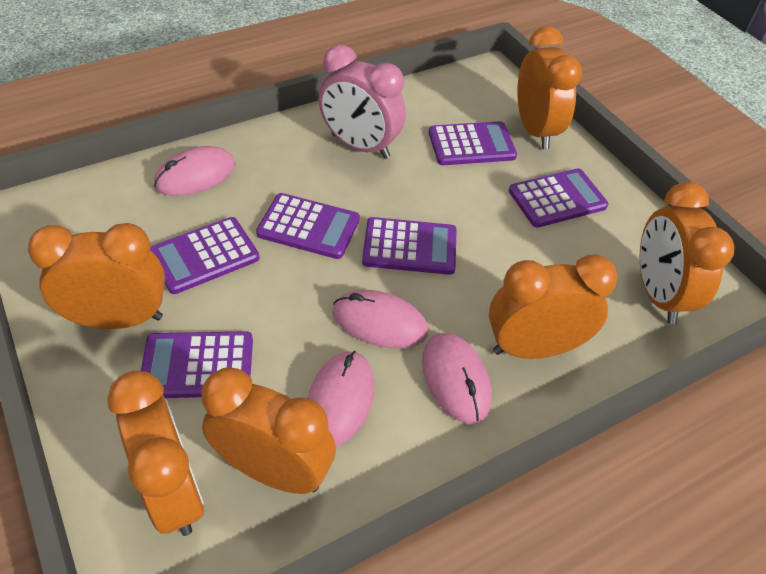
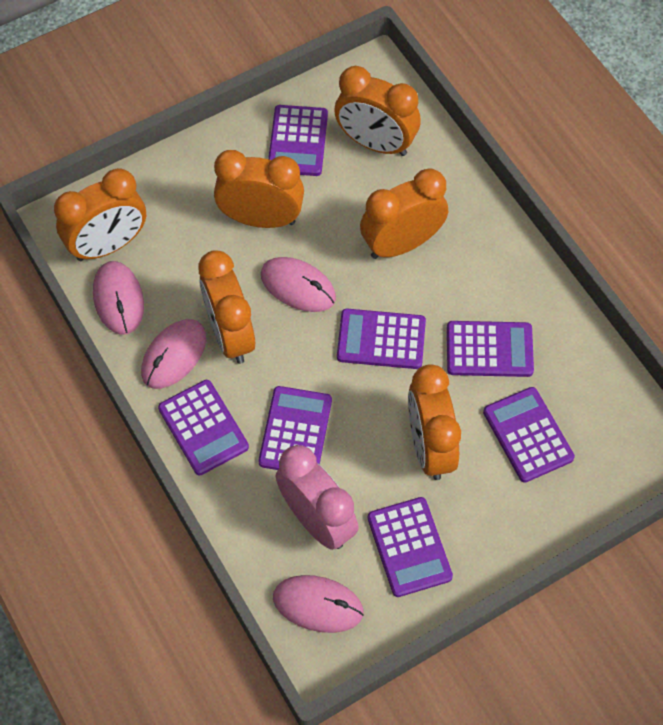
purple calculator: [141,332,253,398] [150,217,259,294] [256,193,360,259] [362,217,457,275] [429,121,517,165] [509,168,608,228] = 6 -> [158,380,249,475] [258,386,332,470] [268,105,328,176] [337,309,426,369] [368,497,453,597] [447,321,534,377] [483,387,575,482] = 7

